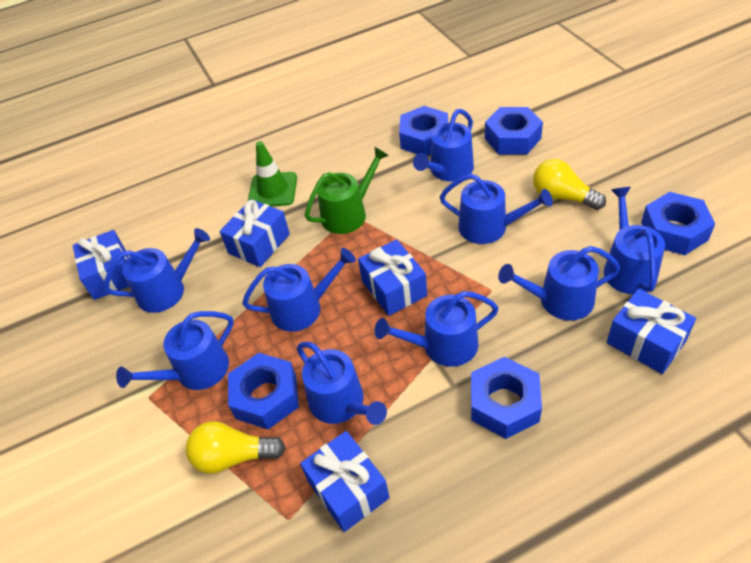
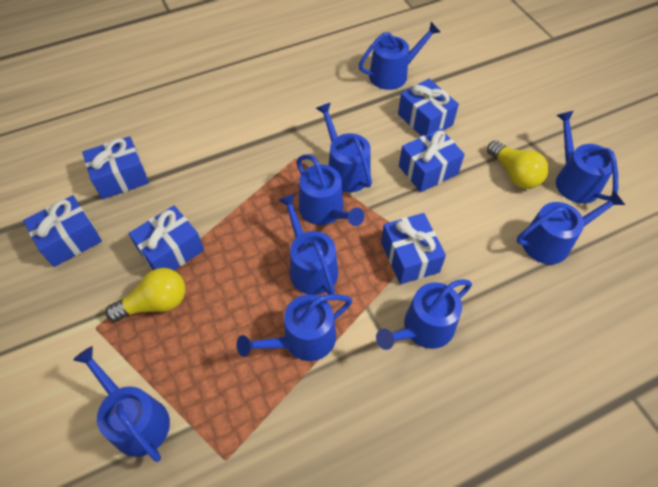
blue gift: [73,230,129,300] [220,199,290,267] [300,431,390,532] [358,239,427,316] [607,289,696,374] = 5 -> [23,195,102,267] [82,136,149,199] [128,205,204,270] [381,213,446,284] [398,79,459,136] [399,129,465,192] = 6
blue nut: [228,353,299,429] [399,106,448,156] [471,357,542,439] [485,107,543,155] [641,192,715,255] = 5 -> none = 0
green traffic cone: [248,141,297,206] = 1 -> none = 0
green watering can: [305,147,389,234] = 1 -> none = 0

